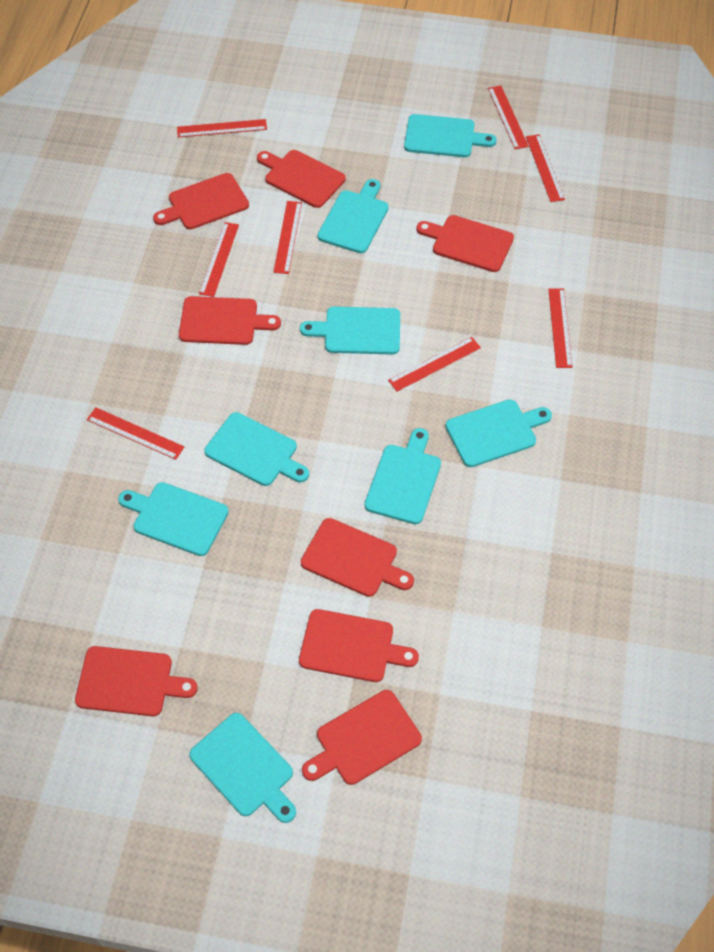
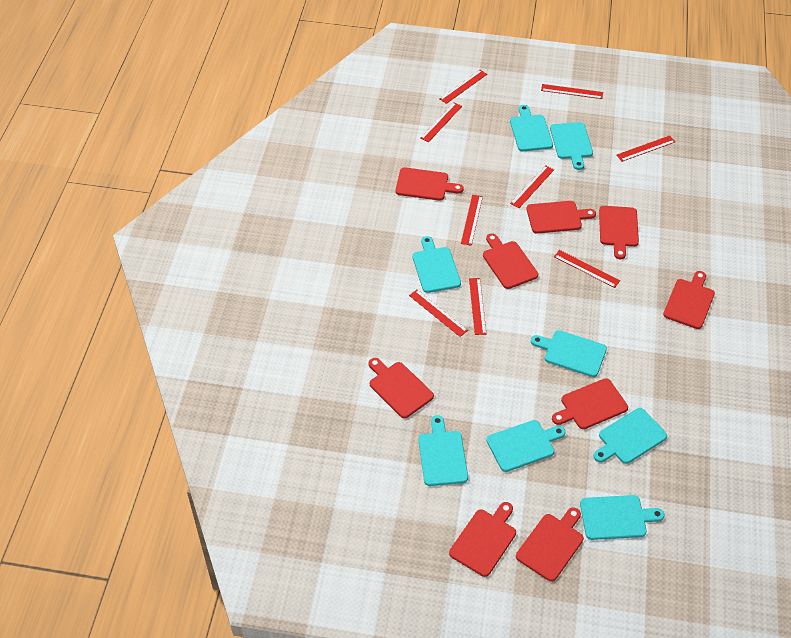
red cutting board: [75,646,198,716] [153,173,249,229] [179,296,281,345] [257,150,346,208] [299,609,419,682] [301,518,414,597] [302,690,422,785] [416,215,514,272] = 8 -> [368,358,434,418] [395,167,464,201] [449,502,516,577] [483,233,538,289] [516,507,584,582] [526,201,596,234] [552,378,628,429] [599,206,639,259] [663,271,715,329] = 9
red ruler: [87,407,184,460] [177,119,267,138] [199,222,239,297] [273,201,302,274] [388,337,481,392] [488,86,529,149] [526,134,565,202] [548,288,573,368] = 8 -> [409,290,468,337] [420,102,462,142] [439,70,487,104] [461,195,483,246] [469,278,486,335] [510,165,554,208] [541,84,603,99] [554,250,620,288] [617,136,675,162] = 9

